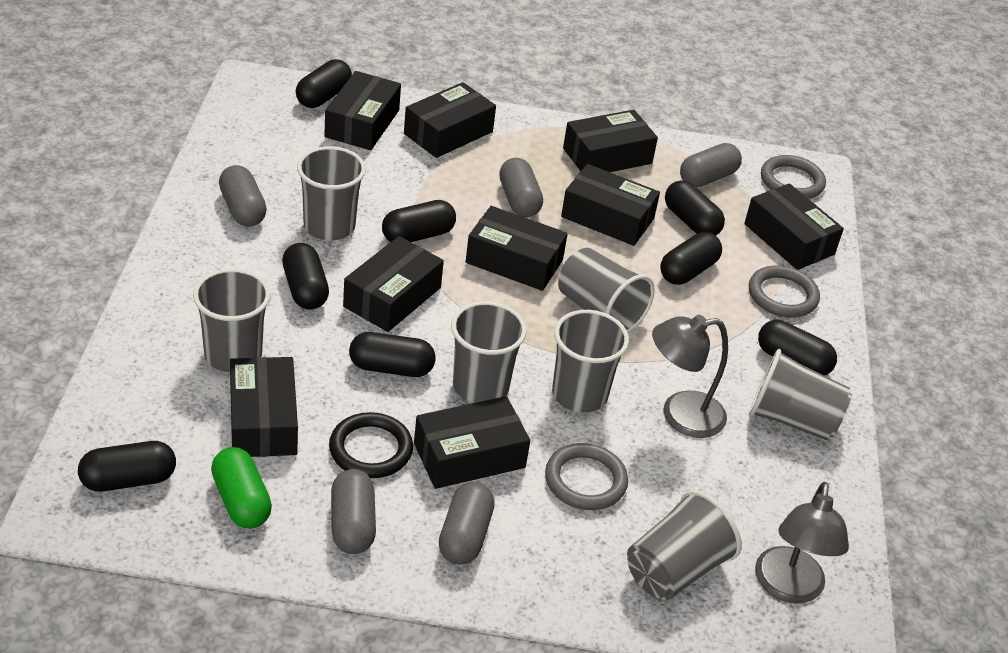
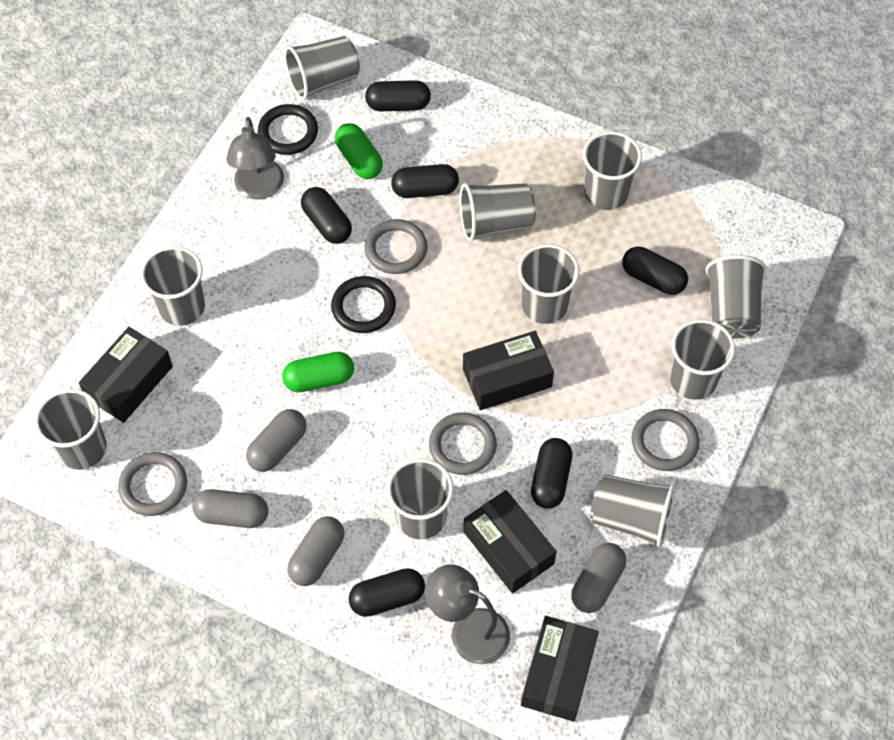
black box: [230,357,298,457] [324,71,401,150] [343,236,444,332] [404,82,496,158] [414,396,530,489] [466,206,568,291] [561,164,660,246] [563,110,658,172] [744,183,844,270] = 9 -> [79,327,173,423] [463,331,554,410] [463,490,557,594] [521,616,599,722] = 4
black capsule: [78,441,176,492] [282,243,329,309] [296,59,352,108] [349,332,435,377] [382,200,456,242] [660,232,722,285] [665,180,725,236] [758,320,837,376] = 8 -> [301,187,352,244] [349,568,425,617] [365,80,431,111] [391,164,459,198] [531,438,572,509] [622,247,688,295] = 6
black ring: [329,412,413,478] = 1 -> [258,104,318,155] [331,276,396,333] = 2
green capsule: [211,447,272,528] = 1 -> [282,352,354,392] [335,123,383,179] = 2
grey capsule: [219,165,267,227] [331,469,376,554] [439,482,495,565] [499,158,543,217] [680,143,742,187] = 5 -> [192,489,268,528] [246,409,307,472] [287,516,344,586] [571,543,626,613] = 4
grey cup: [193,268,270,372] [297,146,366,240] [451,301,527,403] [552,310,629,413] [558,248,655,333] [627,490,742,600] [749,349,852,440] = 7 -> [35,389,107,470] [141,246,205,326] [284,36,360,100] [387,458,454,540] [459,183,536,242] [518,244,580,324] [583,131,642,210] [590,474,676,547] [670,319,735,400] [705,255,766,339] = 10
grey ring: [545,443,628,510] [749,265,820,317] [761,155,826,199] = 3 -> [118,452,187,516] [364,219,428,274] [429,413,497,475] [632,409,699,471] = 4

